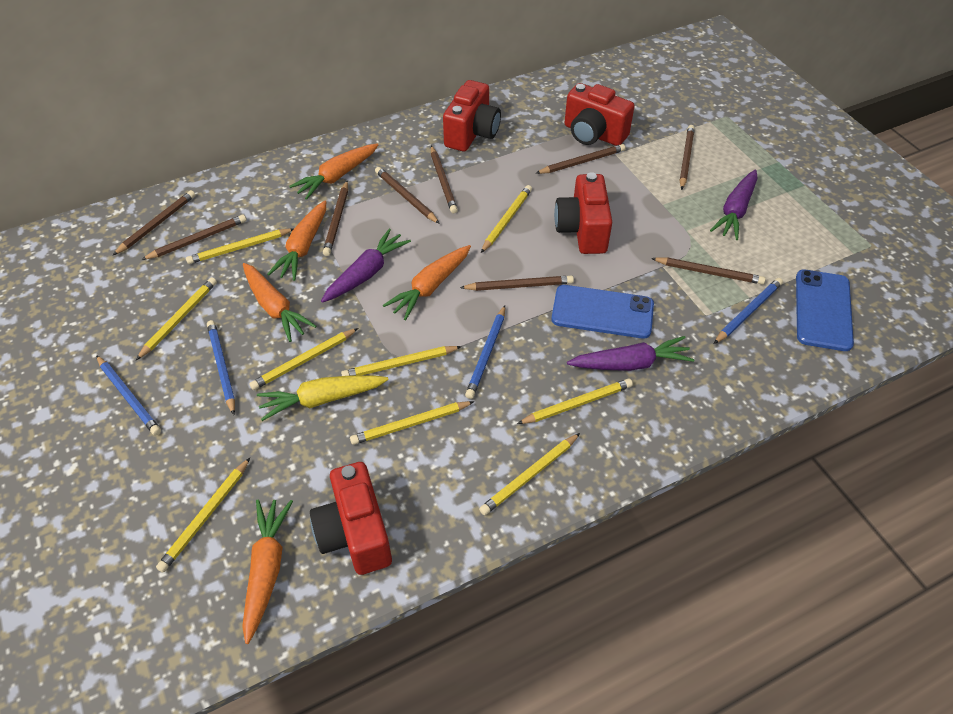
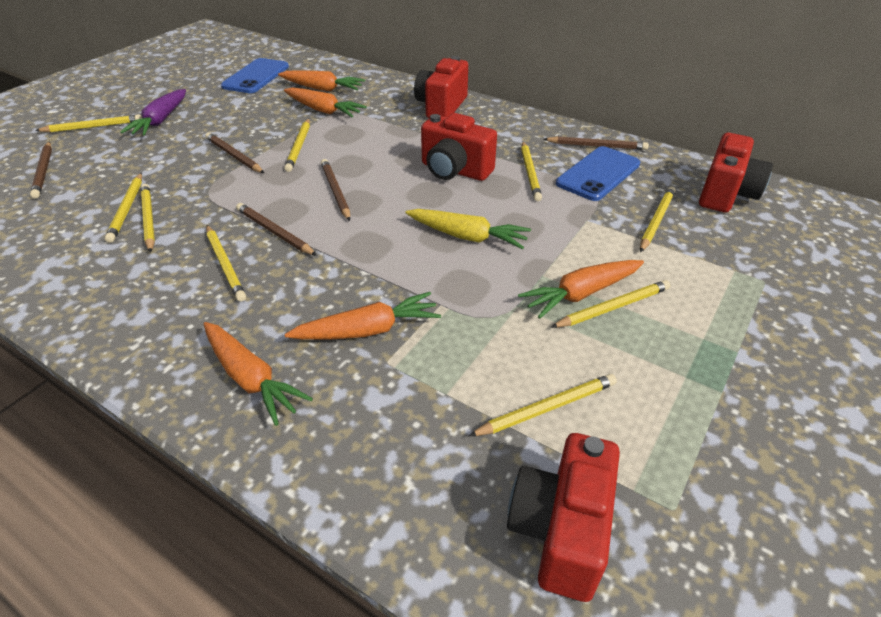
blue pencil: [96,355,161,435] [207,320,235,415] [465,305,505,399] [714,278,783,344] = 4 -> none = 0
brown pencil: [113,190,195,255] [141,214,246,260] [323,181,348,256] [375,167,440,224] [431,146,458,213] [460,276,574,291] [536,144,626,174] [651,258,766,285] [679,125,695,190] = 9 -> [30,142,52,198] [205,132,264,173] [236,203,317,256] [321,159,350,221] [544,136,649,150] = 5
purple carrot: [321,229,411,303] [567,336,694,371] [710,170,757,240] = 3 -> [120,89,186,136] = 1

